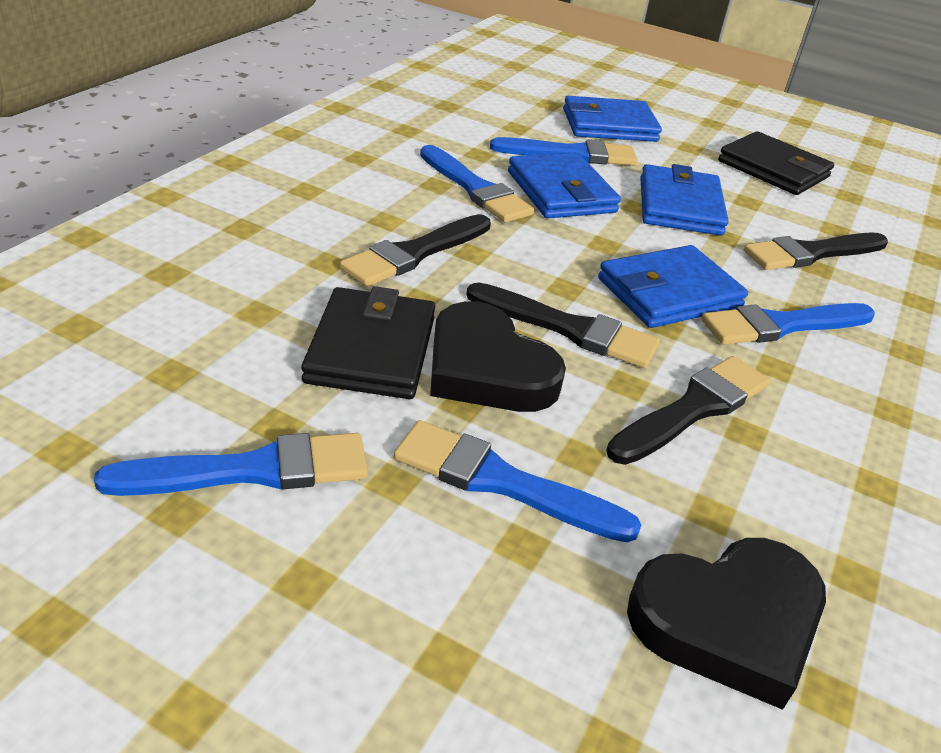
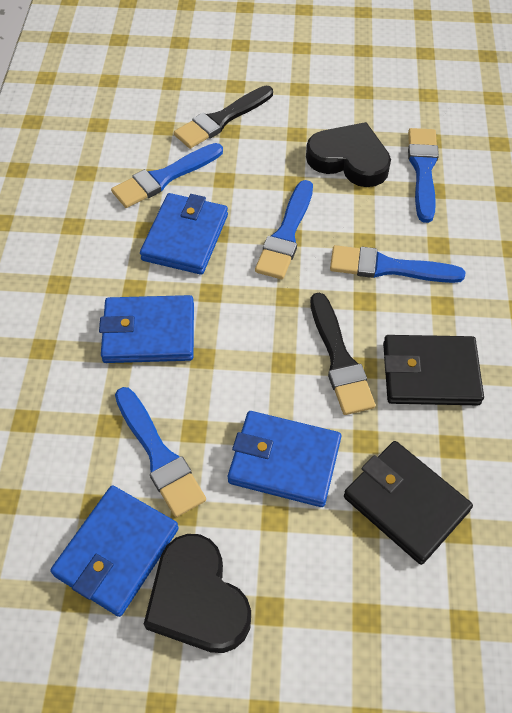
black brush: [340,214,491,287] [466,282,660,368] [606,356,770,465] [744,233,888,270] = 4 -> [174,86,273,149] [310,293,376,415] = 2

